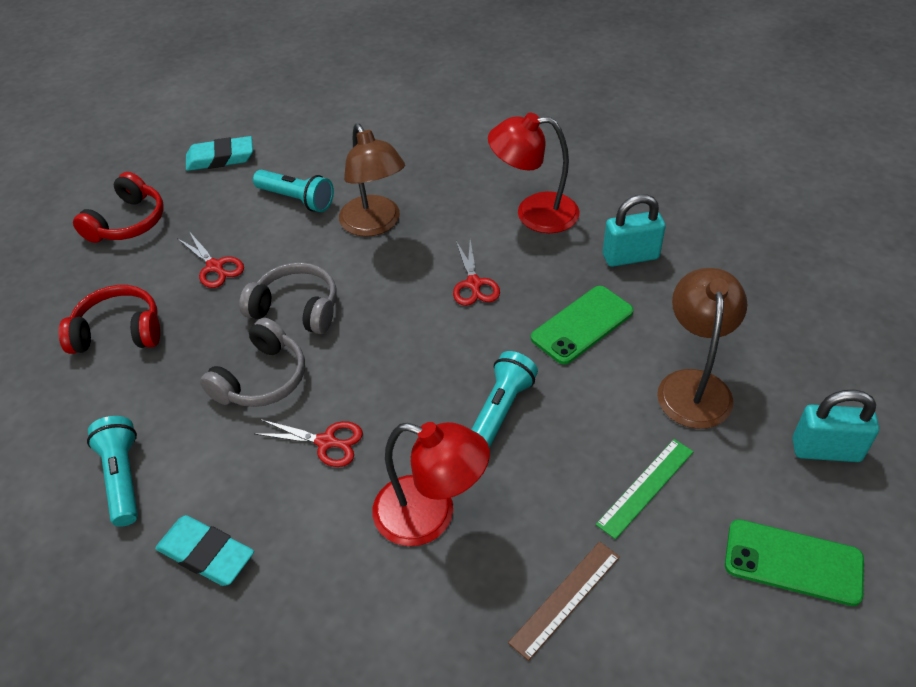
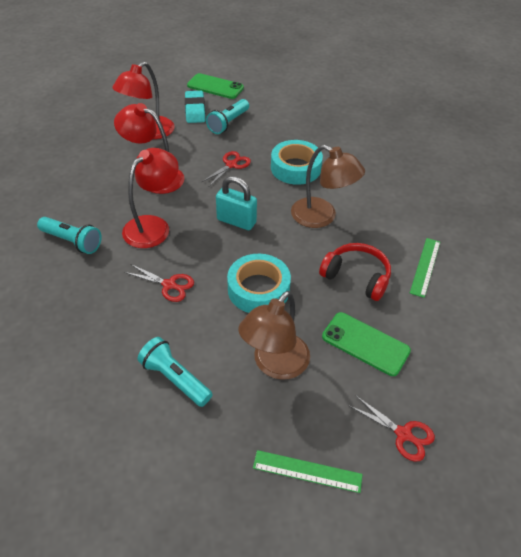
brown ruler: [508,542,620,661] = 1 -> none = 0
green ruler: [596,439,693,539] = 1 -> [253,450,363,493] [410,238,440,298] = 2
grey headphones: [200,318,305,407] [239,262,337,334] = 2 -> none = 0
red headphones: [59,285,160,354] [73,172,164,243] = 2 -> [319,243,391,301] = 1
red lamp: [372,422,490,546] [488,113,580,233] = 2 -> [112,62,174,139] [114,103,185,194] [122,148,179,248] = 3
turquoise eraser: [155,515,254,586] [186,136,253,171] = 2 -> [185,91,205,123] = 1
turquoise padlock: [603,194,665,267] [793,390,879,462] = 2 -> [216,176,257,230] = 1
turquoise tape: none = 0 -> [227,254,291,313] [271,140,323,185] = 2

